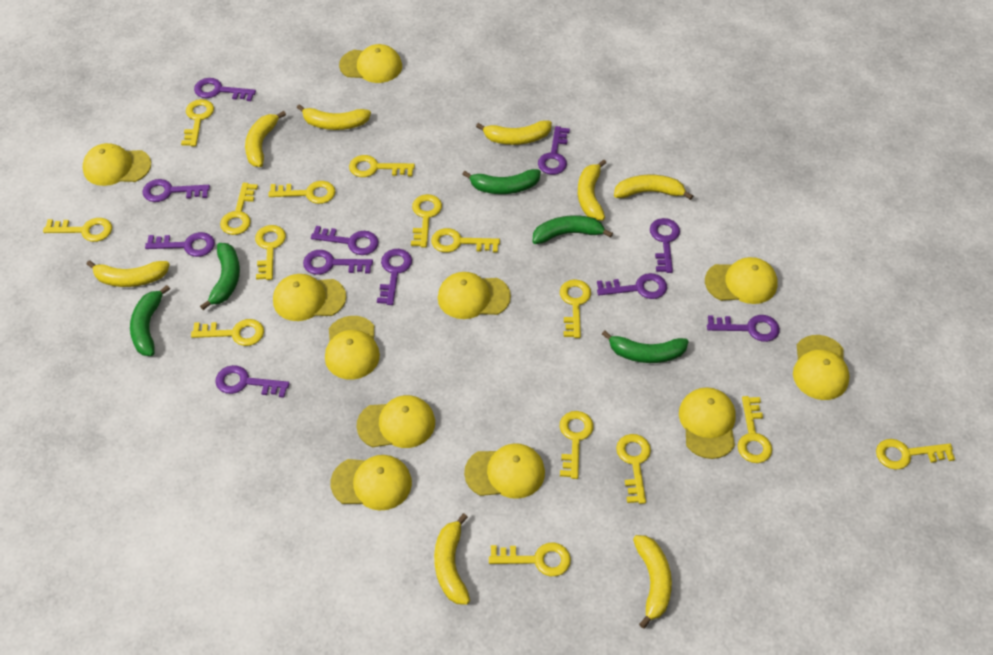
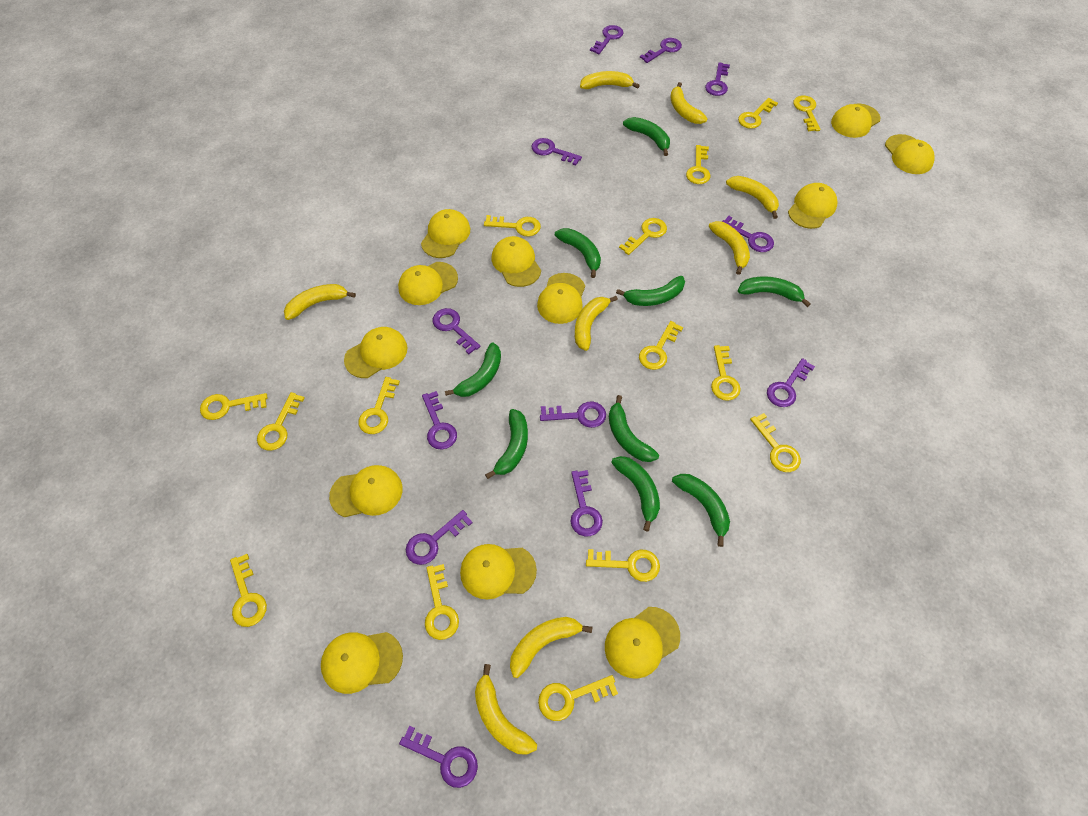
green banana: [130,285,170,356] [200,243,240,310] [462,169,541,194] [532,215,613,244] [602,331,689,363] = 5 -> [445,342,501,397] [485,409,528,479] [555,228,601,278] [609,395,659,462] [611,456,660,532] [616,276,685,306] [623,117,670,156] [672,474,730,547] [738,276,811,307] = 9
purple key: [142,179,210,202] [145,232,215,257] [194,78,256,101] [215,365,290,398] [303,250,373,275] [311,226,378,255] [377,249,412,305] [538,126,570,175] [597,273,667,299] [650,218,680,273] [707,315,780,342] = 11 -> [399,726,478,788] [406,510,473,565] [422,391,457,450] [433,308,481,354] [531,138,582,165] [540,401,606,428] [570,470,603,536] [590,25,623,54] [640,38,682,63] [705,62,730,96] [722,216,774,252] [767,358,815,407] = 12
yellow cap: [83,143,151,186] [273,274,346,321] [325,316,380,380] [331,455,412,511] [339,44,402,83] [356,395,435,448] [438,272,511,319] [464,443,545,499] [679,387,736,459] [705,257,778,304] [793,335,850,400] = 11 -> [321,632,403,694] [329,465,403,517] [344,327,408,378] [398,262,458,305] [421,209,470,258] [460,544,537,600] [492,236,541,287] [537,273,585,324] [605,607,680,679] [788,183,837,229] [831,104,880,138] [885,134,935,174] = 12

